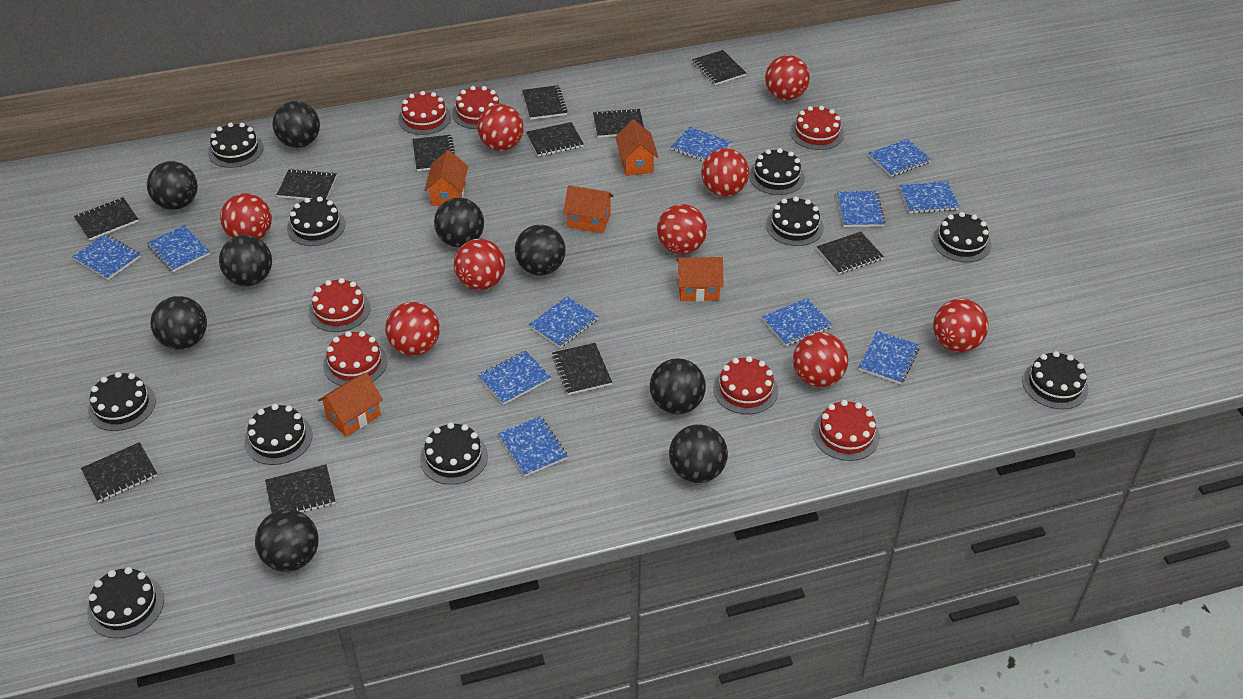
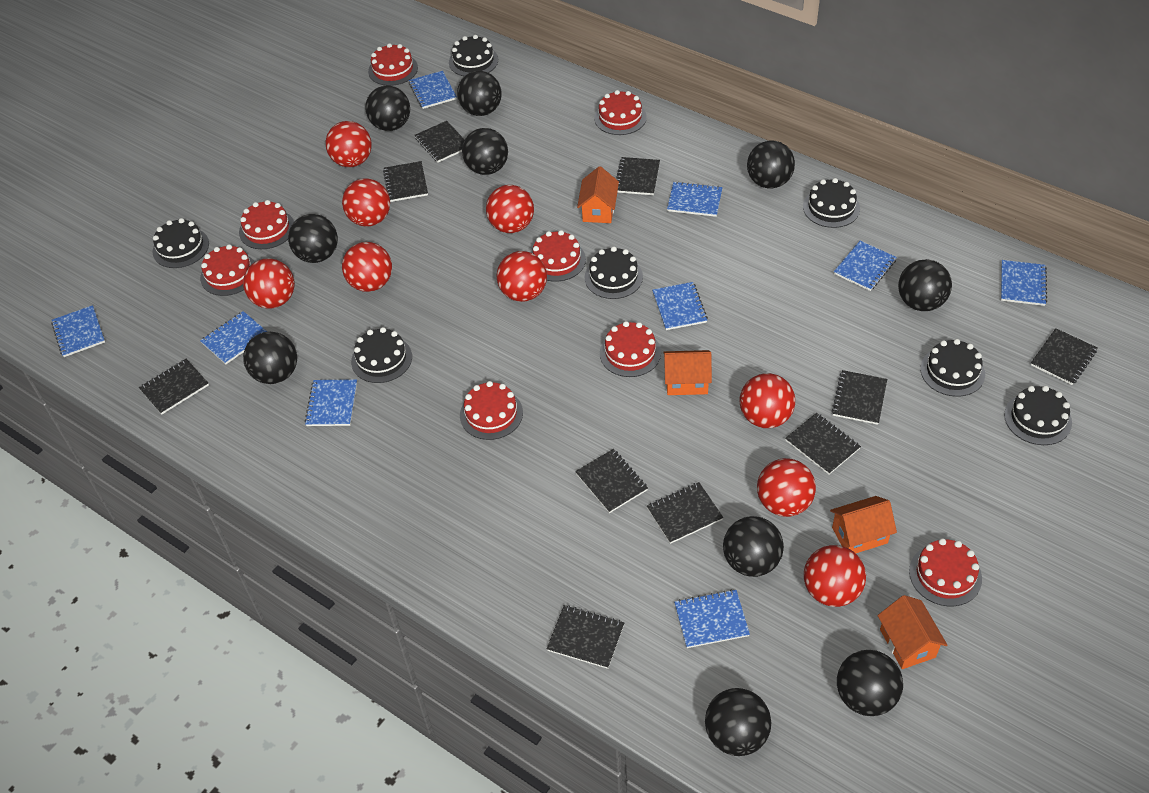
black ball: [147,161,198,210] [150,296,207,350] [219,235,272,286] [255,509,319,572] [272,101,320,148] [434,197,484,248] [515,225,566,275] [650,358,706,414] [669,424,728,483] = 9 -> [243,332,297,384] [288,214,338,263] [365,85,410,131] [457,71,502,116] [462,128,508,175] [705,688,771,756] [723,516,784,577] [747,141,795,188] [837,650,903,716] [898,259,952,311] = 10
black cake: [87,567,164,638] [88,372,156,431] [208,122,264,168] [244,404,313,465] [287,197,346,246] [420,422,488,485] [749,148,805,195] [766,196,824,246] [932,212,991,262] [1022,351,1089,409] = 10 -> [152,218,209,268] [351,327,412,383] [449,35,498,76] [585,246,643,299] [803,178,860,228] [920,339,985,397] [1004,385,1072,445] = 7
black notebook: [74,197,139,241] [81,442,157,503] [265,464,336,513] [277,169,337,200] [412,135,455,171] [522,85,568,120] [526,122,584,157] [552,343,612,395] [593,108,644,138] [692,50,746,85] [817,232,884,274] = 11 -> [139,359,209,414] [383,161,428,202] [415,121,465,162] [547,605,624,669] [575,449,648,513] [616,157,660,195] [647,482,723,544] [785,413,861,474] [832,370,887,425] [1031,328,1097,385] = 10
blue notebook: [72,234,141,280] [147,225,210,272] [478,351,551,405] [498,416,568,476] [529,296,599,348] [671,127,732,161] [762,298,832,346] [837,191,885,227] [858,331,920,384] [868,139,931,177] [899,181,959,213] = 11 -> [51,305,105,357] [200,311,267,364] [305,379,357,426] [409,71,457,109] [652,282,708,330] [667,181,723,217] [674,590,750,648] [834,241,897,291] [1001,260,1047,306] = 9
orange house: [318,372,383,437] [425,150,468,206] [563,185,614,233] [615,120,658,176] [676,257,723,301] = 5 -> [577,166,619,223] [663,350,712,395] [830,496,897,553] [877,595,947,669] = 4
red cake: [308,278,371,332] [323,331,387,386] [398,91,451,135] [452,86,501,129] [713,356,778,414] [790,106,844,150] [813,400,880,461] = 7 -> [200,244,255,296] [239,200,294,249] [368,43,418,86] [460,381,523,440] [531,230,586,282] [594,90,647,135] [600,321,661,377] [909,538,982,606] = 8

